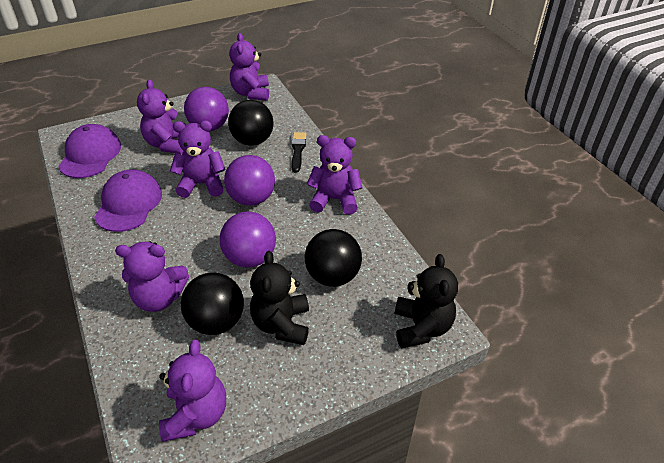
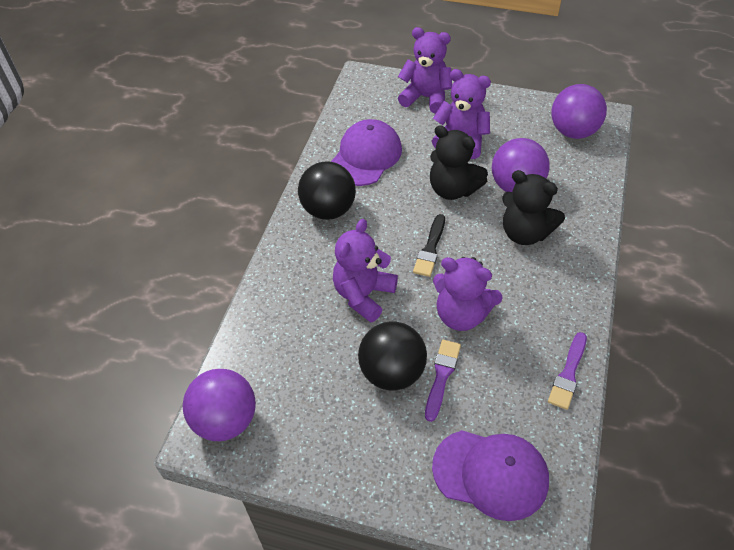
black ball: [181,273,244,335] [228,100,274,146] [305,229,362,287] = 3 -> [298,161,356,220] [358,321,427,391] = 2
purple brush: none = 0 -> [425,340,461,422] [548,332,587,410] = 2
purple teddy bear: [115,242,189,312] [137,79,186,154] [159,340,226,442] [170,121,226,198] [229,33,269,101] [307,135,363,215] = 6 -> [333,219,398,323] [398,27,452,114] [432,69,491,159] [433,257,503,331] = 4

